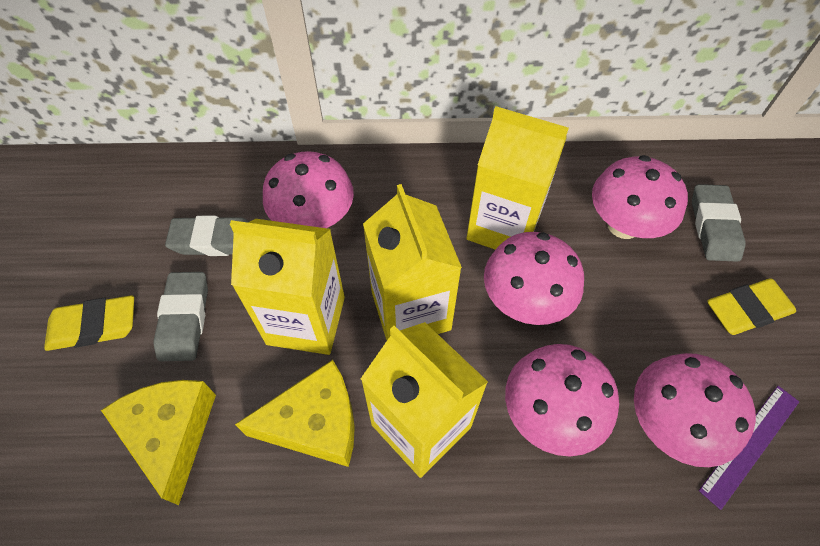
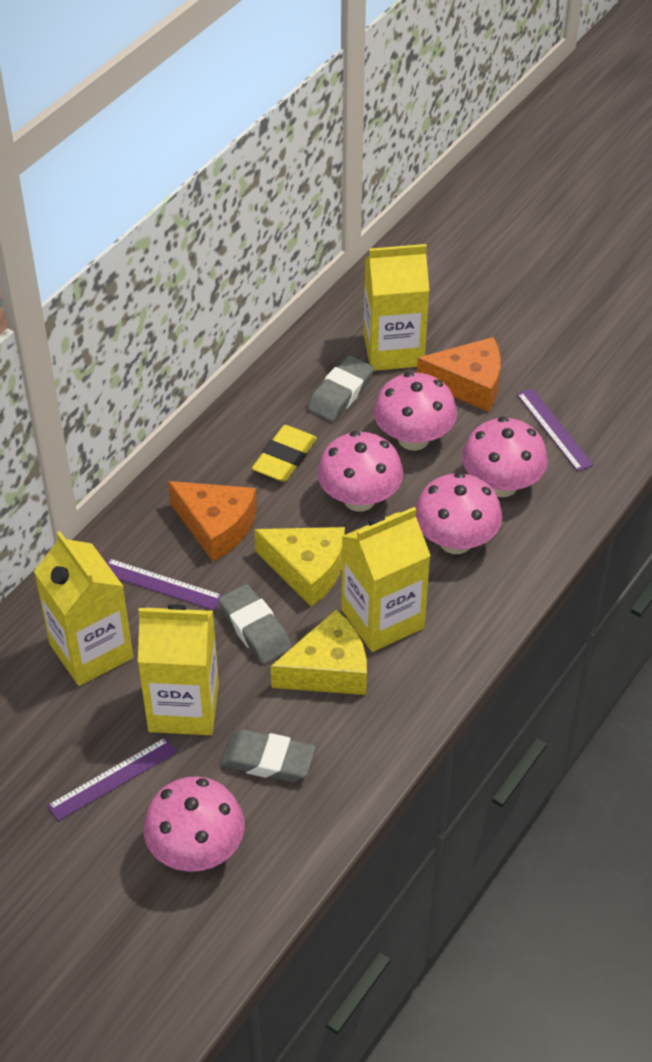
orange cheese: none = 0 -> [168,481,257,562] [417,337,501,412] = 2
purple ruler: [699,386,799,510] = 1 -> [47,737,177,821] [106,558,223,610] [517,388,594,471] = 3
yellow eraser: [44,296,134,351] [707,278,796,335] = 2 -> [252,425,317,482] = 1

